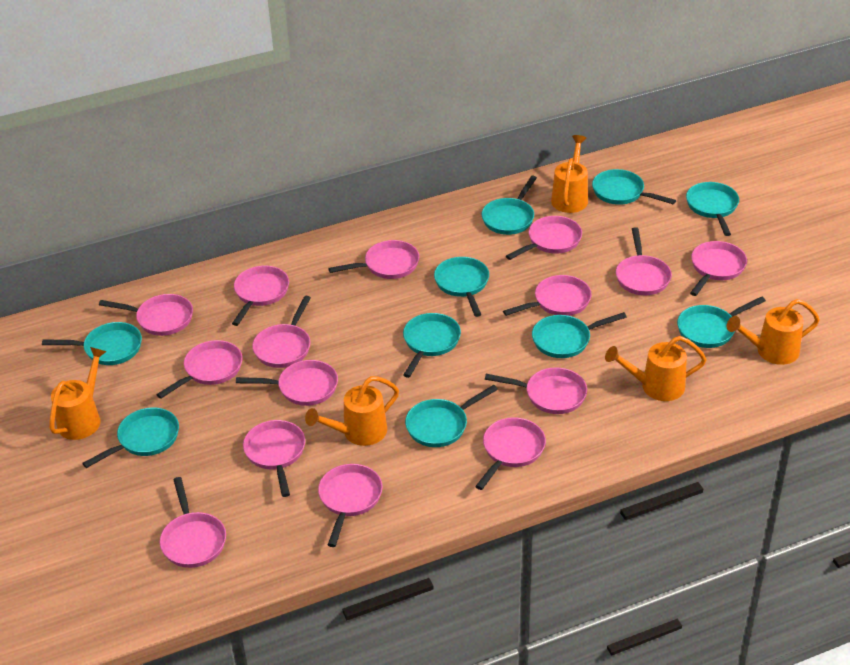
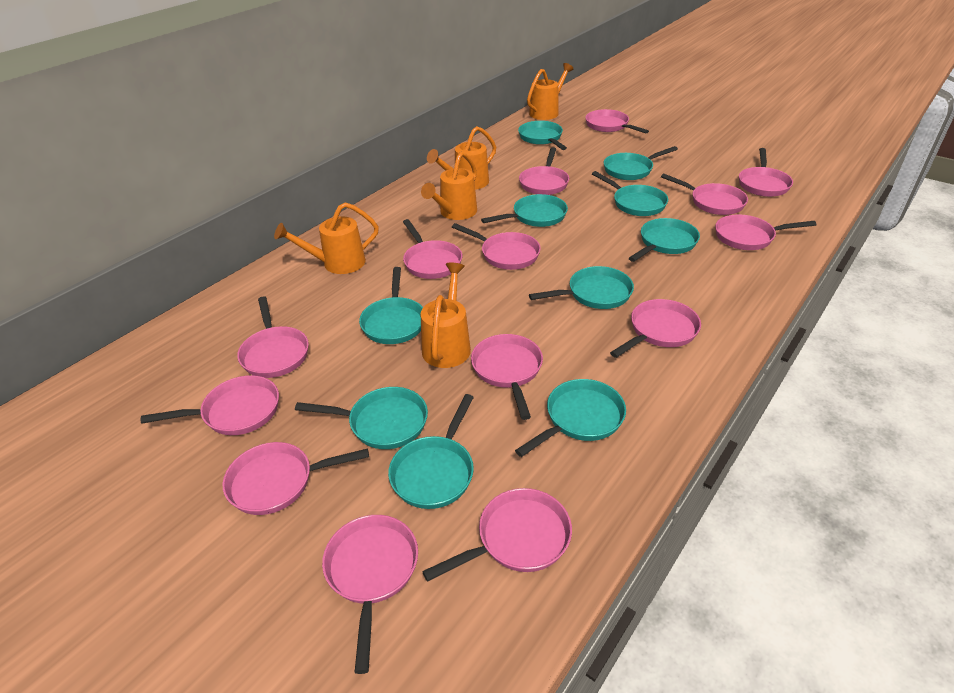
pink pan: [99,294,193,336] [157,340,243,399] [160,477,226,568] [232,266,289,326] [236,360,338,406] [243,420,305,497] [252,296,311,368] [318,464,383,547] [328,240,419,279] [475,417,546,490] [485,368,587,414] [503,275,592,316] [506,216,582,260] [616,227,672,295] [690,241,747,296] = 15 -> [141,375,279,435] [223,442,369,515] [237,296,309,378] [322,515,418,674] [403,219,462,279] [422,488,572,582] [452,223,541,270] [471,334,543,420] [519,147,569,195] [585,109,649,134] [610,299,701,358] [661,174,748,215] [715,215,817,250] [739,148,793,197] = 14

